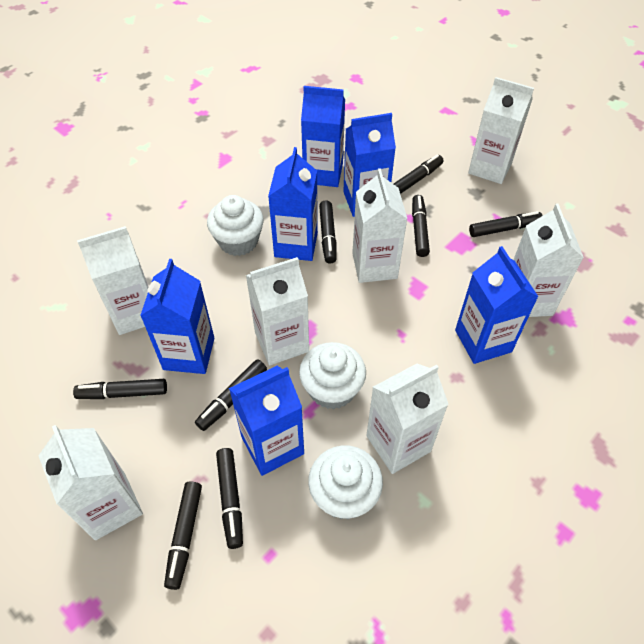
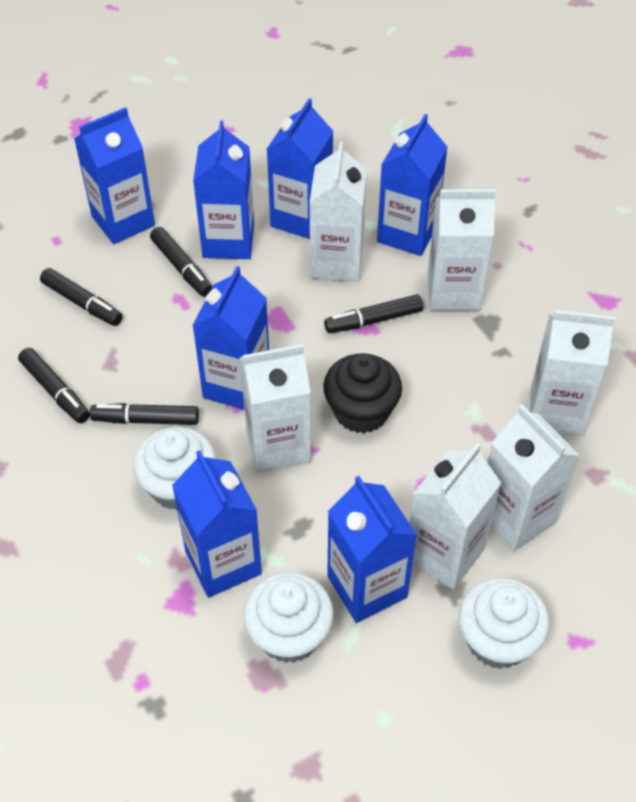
black cupcake: none = 0 -> [323,353,402,433] = 1
black marker: [73,379,167,399] [164,482,202,590] [195,359,267,431] [216,448,243,549] [319,200,337,264] [394,154,444,194] [412,195,430,257] [469,211,543,237] = 8 -> [18,348,90,423] [40,268,123,326] [90,403,199,425] [150,227,212,297] [324,294,423,333] = 5
blue carton: [140,259,215,374] [229,366,304,476] [268,147,318,261] [301,86,345,187] [343,113,396,217] [455,246,539,364] = 6 -> [74,107,155,244] [172,450,262,598] [192,266,269,410] [193,120,254,259] [267,98,333,239] [327,476,417,623] [377,114,447,256] = 7
white carton: [38,425,143,540] [77,226,148,335] [246,257,309,365] [352,168,407,283] [366,364,449,474] [468,77,534,184] [513,204,584,317] = 7 -> [240,344,311,473] [310,142,367,282] [410,443,501,590] [428,190,496,311] [488,405,580,551] [530,310,615,436] = 6

